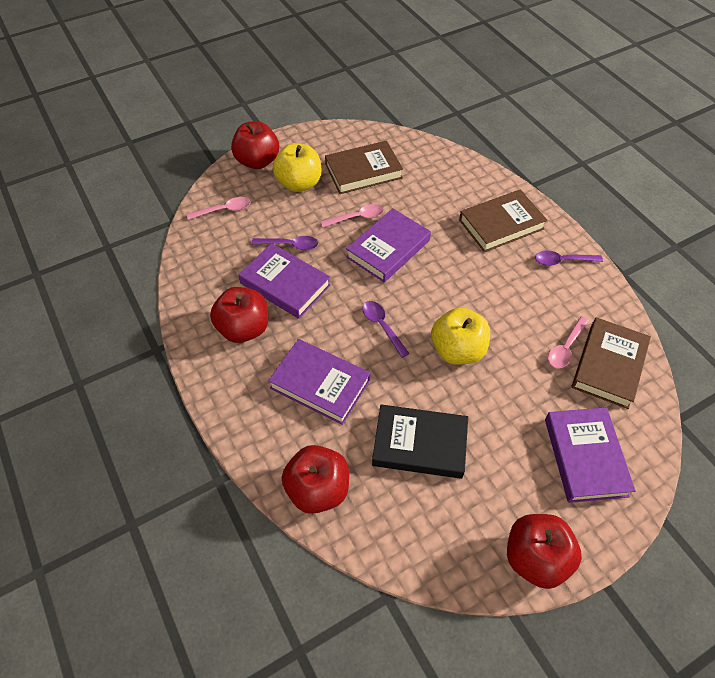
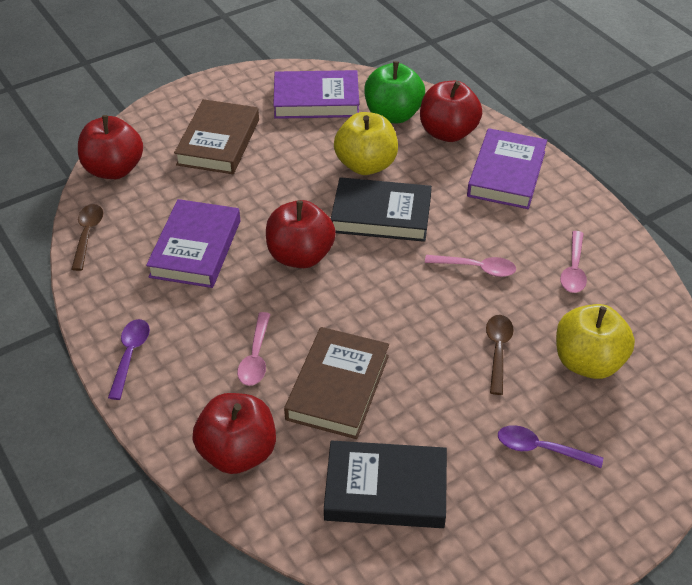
black book: [372,404,468,479] = 1 -> [324,440,447,528] [331,177,432,242] = 2
brown book: [325,141,403,194] [459,189,547,252] [572,317,651,409] = 3 -> [174,99,259,174] [284,327,389,439] = 2
brown spoon: none = 0 -> [71,204,103,271] [486,315,514,395] = 2
green apple: none = 0 -> [364,61,425,123] = 1
purple book: [238,243,331,319] [268,339,370,425] [346,208,431,283] [545,407,636,503] = 4 -> [146,199,240,288] [273,70,359,119] [467,128,547,209] = 3
purple spoon: [252,236,318,250] [362,301,410,358] [535,251,603,266] = 3 -> [108,319,150,400] [498,425,603,468] = 2

